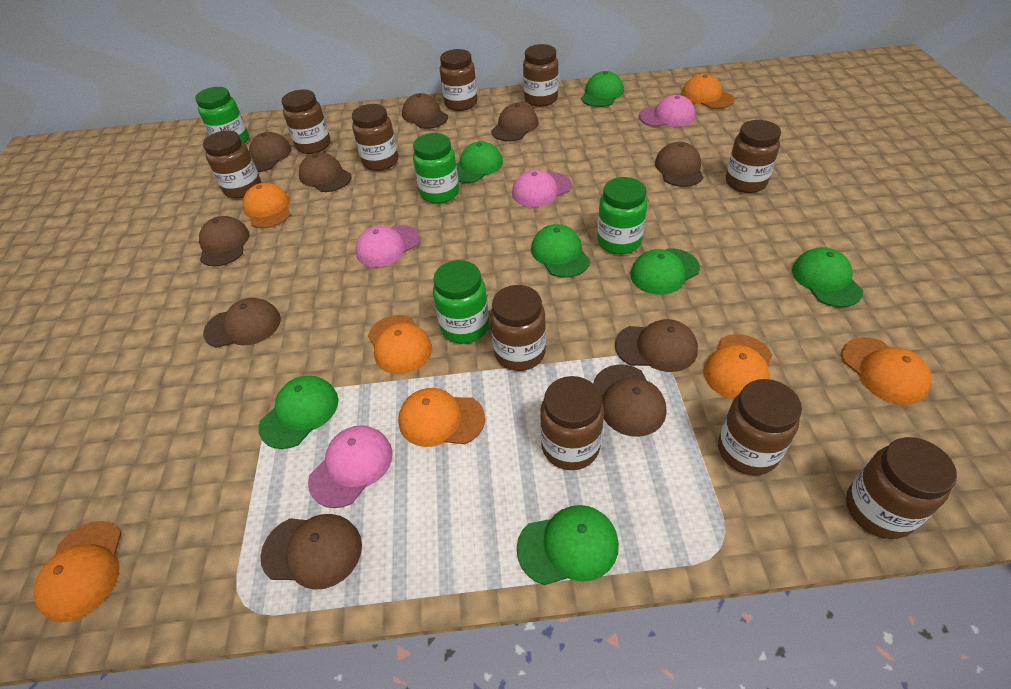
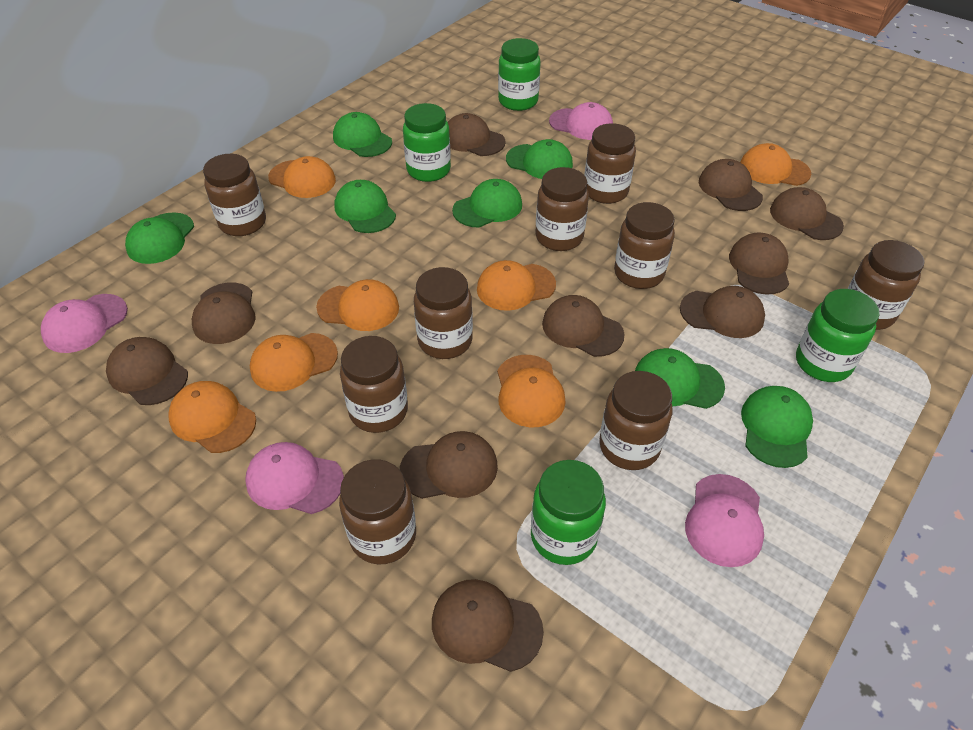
brown jar: [203,130,261,199] [282,89,331,154] [352,104,398,171] [440,49,478,111] [490,285,546,371] [523,44,559,107] [540,376,604,470] [718,379,802,475] [726,120,781,193] [846,437,957,539] = 10 -> [203,154,266,236] [339,459,416,565] [340,336,408,433] [414,267,473,359] [535,167,589,251] [584,123,636,204] [599,371,672,470] [614,202,675,289] [847,240,924,330] = 9

